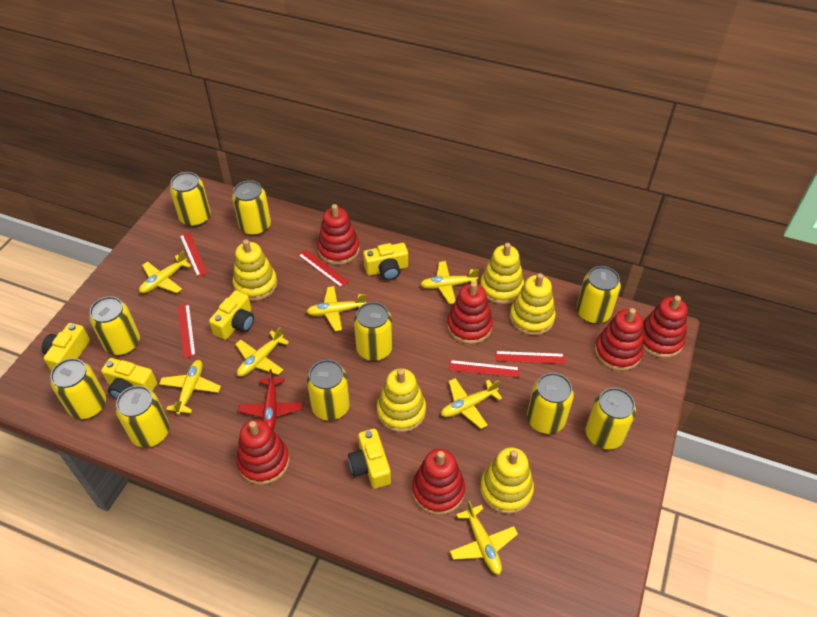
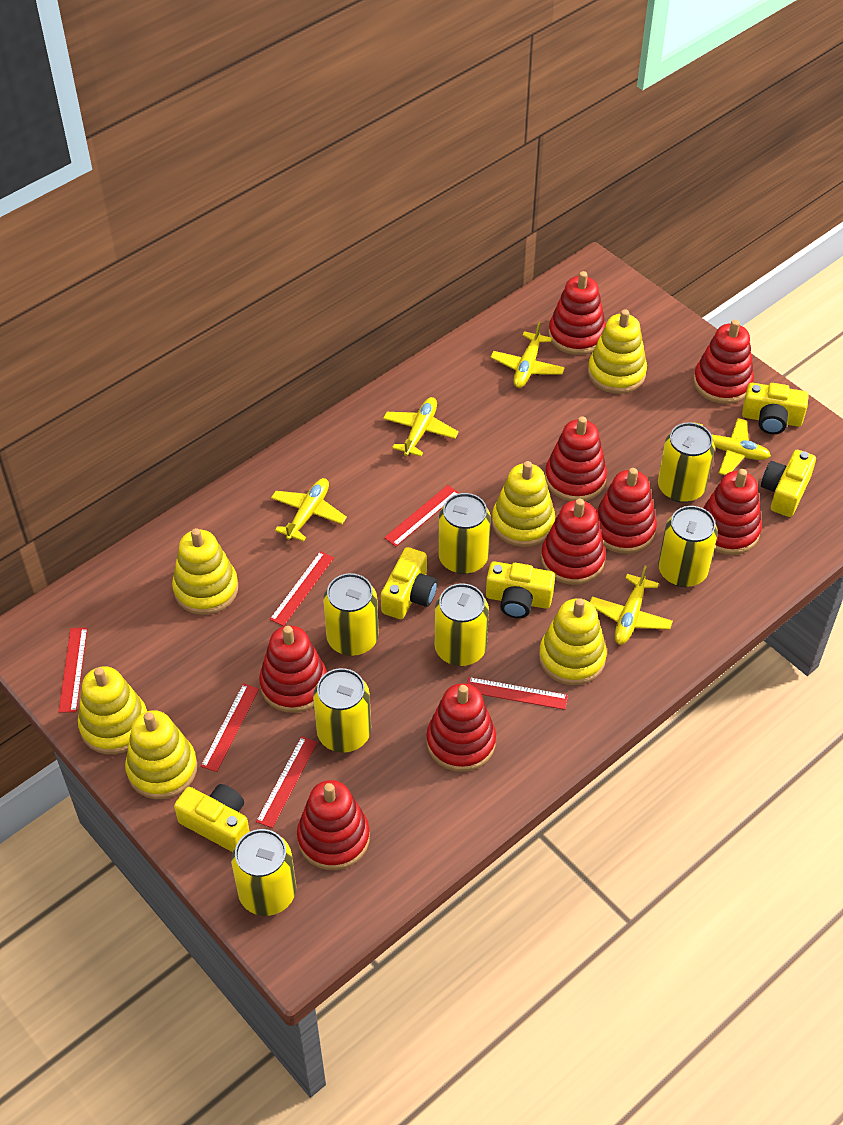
red plane: [238,369,302,430] = 1 -> none = 0
red ruler: [178,304,196,358] [180,232,208,277] [298,249,349,288] [449,360,520,378] [495,351,566,364] = 5 -> [59,628,88,712] [201,684,259,772] [256,736,317,828] [270,551,334,626] [384,485,459,547] [467,677,568,710] = 6
red stacking toy: [236,419,290,485] [317,204,360,265] [412,448,465,515] [447,282,493,344] [595,308,643,371] [643,295,687,358] = 6 -> [259,625,327,713] [297,780,370,870] [426,683,496,772] [541,499,606,585] [545,416,607,501] [549,271,606,355] [596,468,657,554] [694,319,754,404] [703,469,762,555] = 9
yellow can: [50,358,106,419] [89,296,140,355] [116,386,169,447] [170,172,211,227] [232,180,271,236] [307,360,350,420] [354,302,393,361] [527,373,574,434] [577,266,621,324] [586,388,636,449] = 10 -> [231,829,296,916] [313,668,371,752] [323,573,379,656] [434,583,489,666] [438,493,491,574] [658,422,715,503] [658,506,718,587] = 7
yellow plane: [139,251,191,293] [159,360,221,415] [235,327,289,377] [306,286,366,331] [420,261,479,304] [441,378,502,429] [450,500,518,575] = 7 -> [271,478,347,542] [383,397,459,456] [491,322,565,388] [590,565,673,645] [693,418,771,475] = 5
yellow stacking toy: [233,239,277,301] [377,368,426,432] [480,243,524,304] [480,447,534,514] [510,273,556,335] = 5 -> [78,666,147,754] [125,710,197,799] [172,528,238,615] [492,461,555,547] [539,598,607,685] [588,309,647,394] = 6

